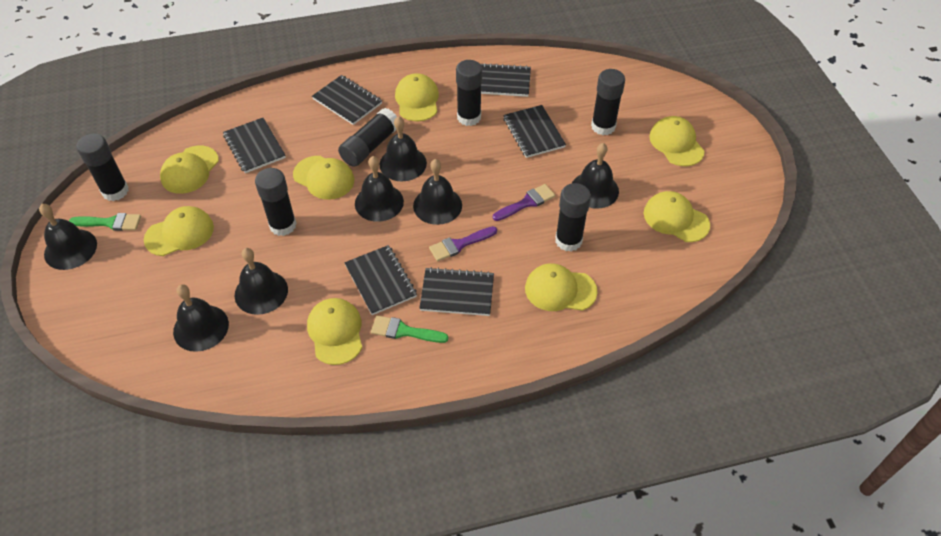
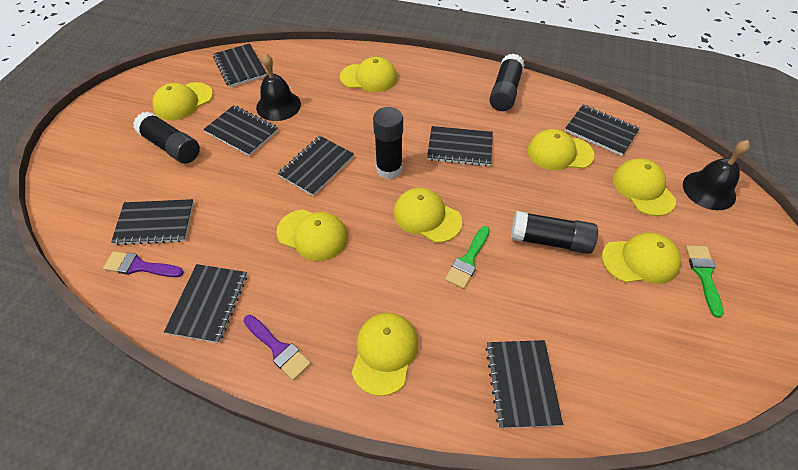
black bell: [39,204,97,270] [173,285,229,352] [235,248,288,315] [355,156,404,222] [380,116,427,181] [413,159,462,225] [572,143,619,209] = 7 -> [256,53,301,121] [683,140,750,210] = 2
black glue stick: [76,133,129,201] [255,168,297,236] [338,108,397,167] [456,60,482,126] [555,183,591,252] [591,69,625,135] = 6 -> [133,112,200,164] [373,107,403,179] [489,53,525,111] [511,211,598,254] = 4
black notebook: [223,118,286,173] [312,75,382,125] [344,245,417,315] [419,267,494,316] [479,63,531,97] [503,105,566,158] = 6 -> [111,199,194,245] [164,264,247,343] [203,105,279,156] [213,43,267,87] [277,136,354,196] [427,126,493,166] [485,340,563,428] [565,105,640,156] = 8

